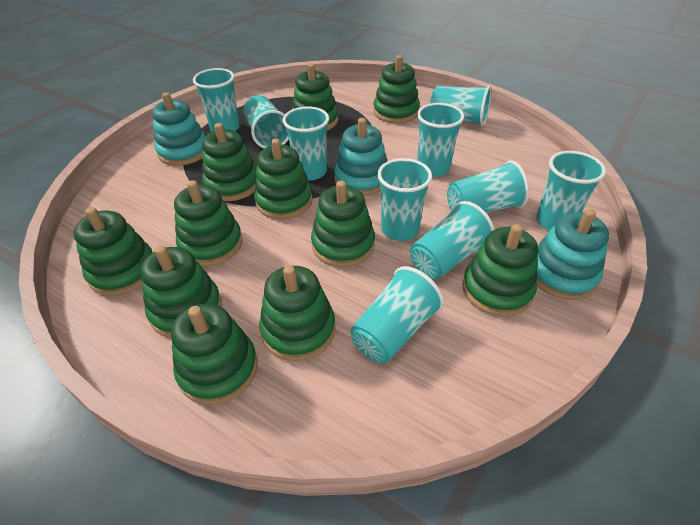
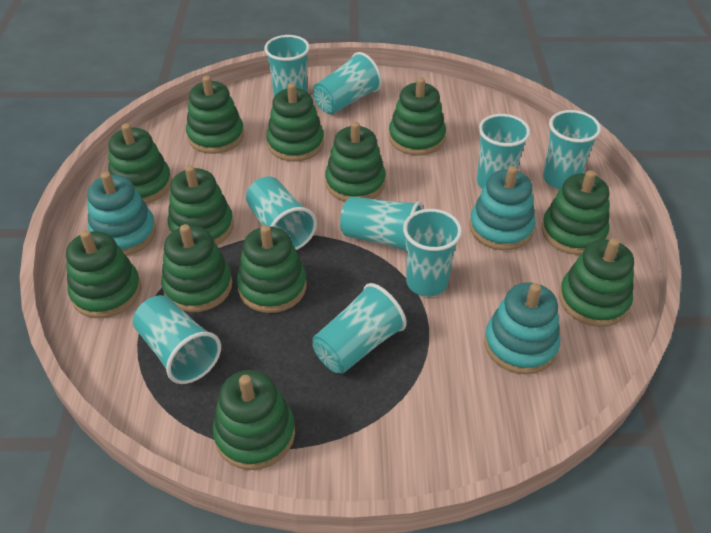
green stacking toy: [74,207,153,296] [140,245,222,338] [171,303,258,405] [174,180,243,266] [202,123,257,201] [254,139,313,219] [259,265,336,361] [292,64,338,130] [311,181,375,267] [373,55,420,123] [462,224,538,317] = 11 -> [66,230,141,318] [108,123,172,204] [161,224,232,312] [168,165,234,245] [186,76,244,154] [213,370,295,470] [237,225,307,313] [266,83,324,161] [325,122,386,202] [389,77,446,156] [542,170,609,255] [559,238,634,327] = 12
turquoise cup: [193,68,240,132] [244,95,289,148] [283,106,329,180] [350,266,444,363] [377,158,432,241] [410,201,495,280] [417,103,464,177] [430,86,492,126] [447,160,529,213] [536,151,606,231] = 10 -> [133,295,221,384] [246,176,317,250] [264,35,310,96] [312,283,407,374] [313,52,382,114] [340,196,423,251] [403,209,462,296] [477,114,530,189] [543,110,601,189] = 9

